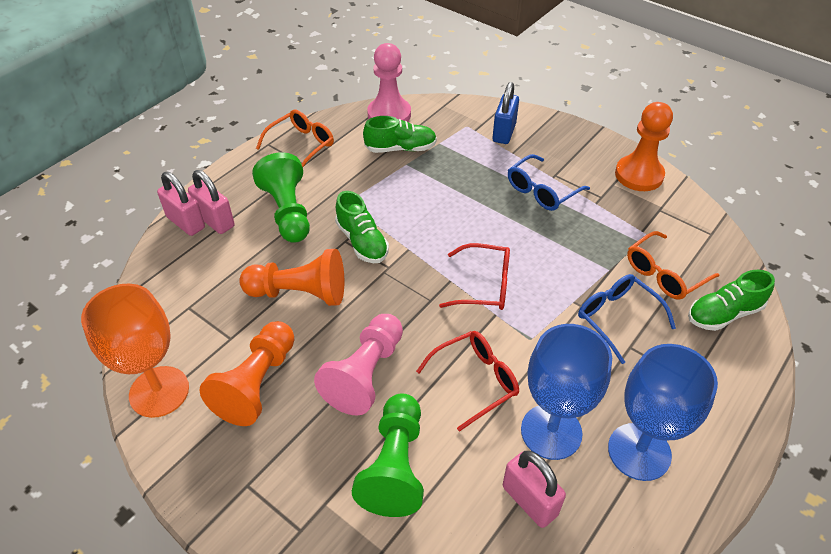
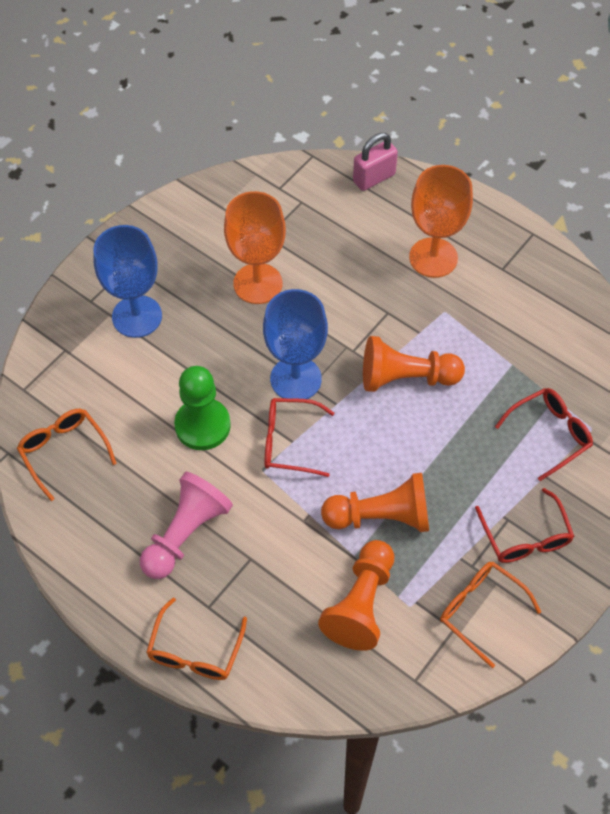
blue glasses: [508,154,590,211] [578,274,676,364] = 2 -> none = 0
blue padlock: [492,82,519,144] = 1 -> none = 0
green pawn: [252,152,310,243] [352,393,424,517] = 2 -> [174,366,231,450] = 1
green shoe: [335,191,389,263] [363,116,437,153] [688,270,775,331] = 3 -> none = 0
orange glasses: [256,110,334,167] [627,231,719,300] = 2 -> [17,409,117,501] [146,598,247,680] [440,562,541,668] = 3
orange goblet: [81,284,189,418] = 1 -> [224,191,286,304] [409,165,473,278] = 2
pink padlock: [157,172,205,236] [188,170,235,234] [503,451,566,528] = 3 -> [353,133,398,191] = 1
pink pawn: [314,314,403,416] [367,43,411,122] = 2 -> [140,472,233,579] = 1
red glasses: [416,331,519,432] [439,243,510,310] = 2 -> [264,398,334,477] [475,488,574,563] [495,388,593,481] = 3

